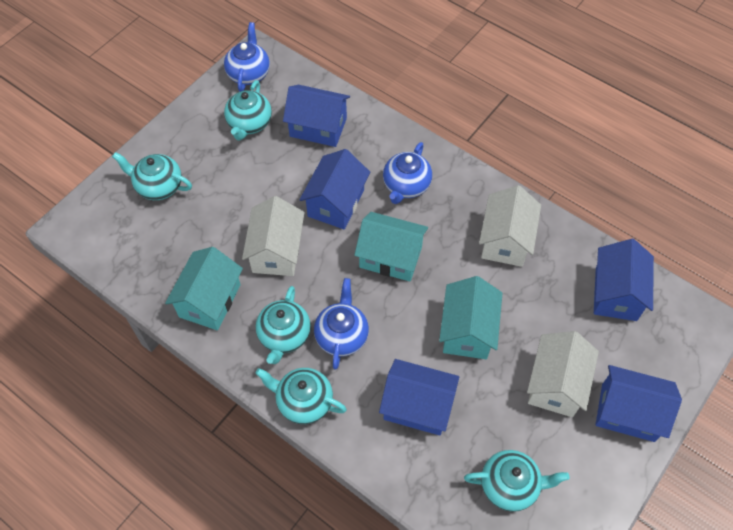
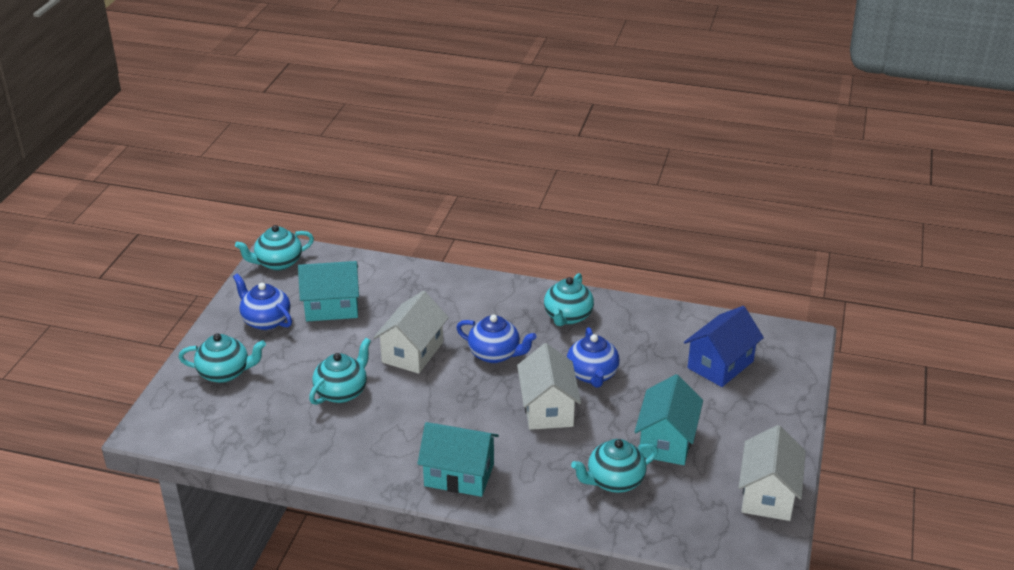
blue house: [283,85,350,147] [299,149,370,229] [379,359,459,436] [594,239,654,321] [596,365,682,442] = 5 -> [684,306,764,387] = 1

